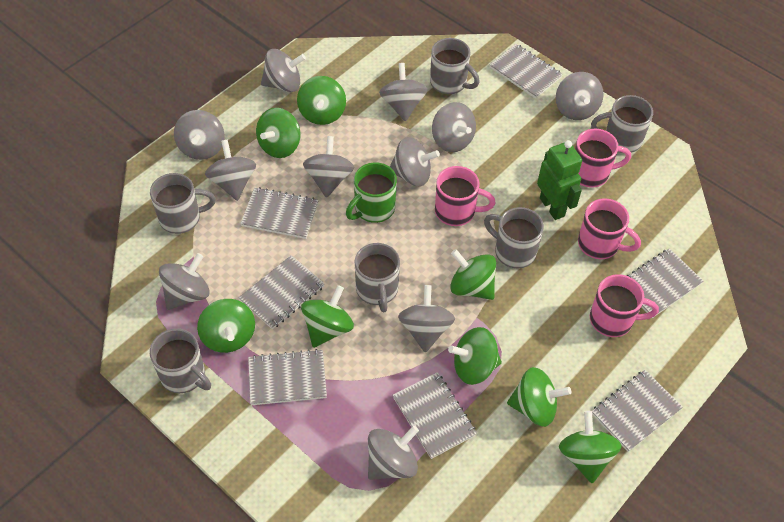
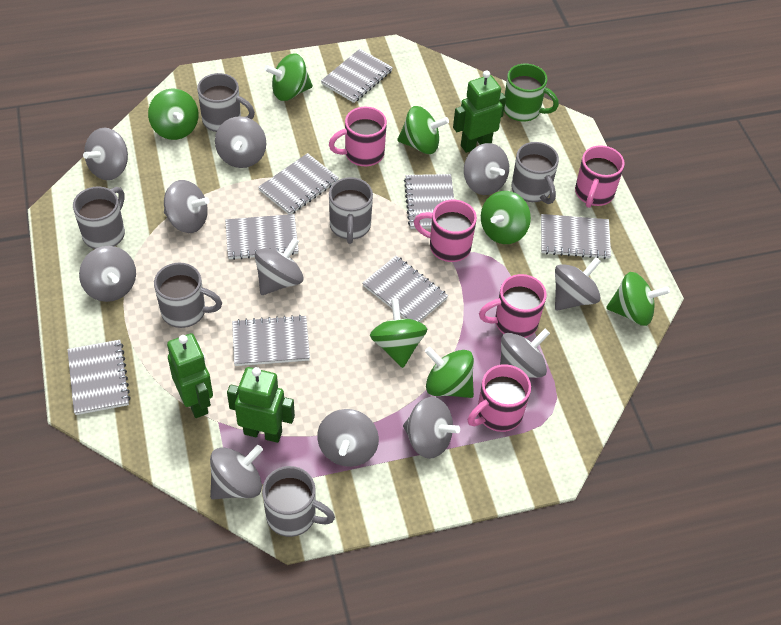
green robot: [537,140,582,220] = 1 -> [167,333,213,418] [227,367,295,443] [453,70,506,153] = 3
green spinning top: [197,299,255,353] [256,108,300,158] [297,76,346,125] [301,285,354,348] [448,327,502,385] [450,249,496,300] [507,367,571,427] [559,411,622,483] = 8 -> [148,89,198,140] [264,53,313,101] [370,299,427,368] [397,106,449,154] [425,347,474,398] [481,191,531,244] [606,272,670,326] = 7
grey notebook: [239,255,325,329] [240,187,319,239] [248,349,327,405] [393,372,477,459] [490,44,563,99] [592,370,683,452] [627,249,703,318] = 7 -> [67,340,131,415] [225,214,299,260] [232,315,310,366] [258,153,339,214] [321,49,393,103] [362,256,448,322] [404,174,454,229] [541,214,611,259] = 8
pink mug: [435,166,496,226] [575,129,631,188] [578,198,641,259] [590,274,659,337] = 4 -> [329,107,387,166] [414,200,477,262] [468,364,531,432] [479,274,547,338] [575,145,625,208] = 5

